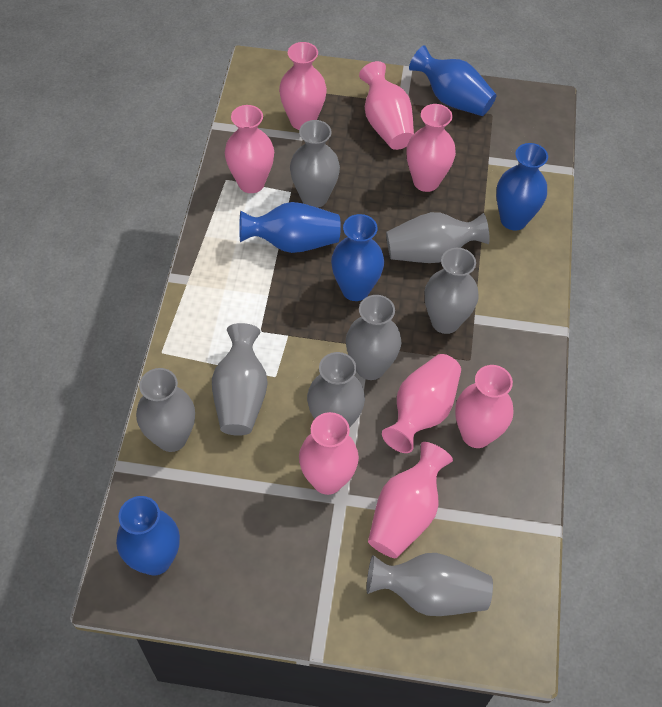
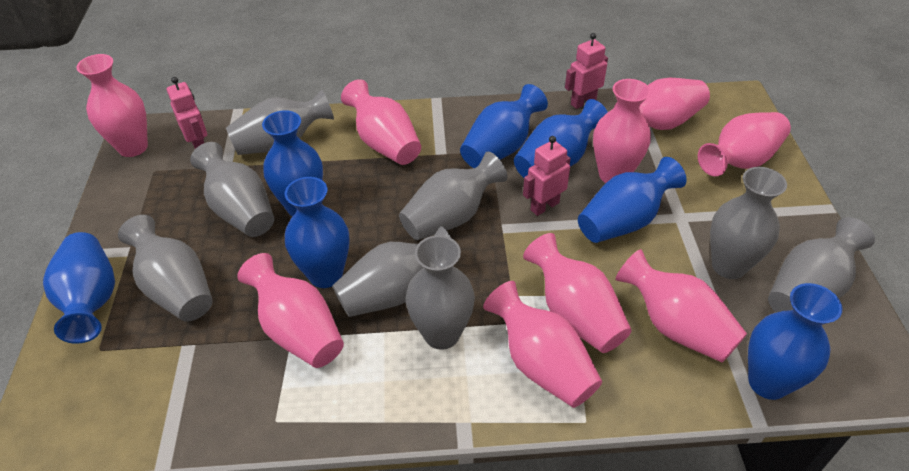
blue vase: [116,496,180,575] [239,202,341,253] [331,214,384,301] [409,45,497,116] [496,143,548,231] = 5 -> [43,232,115,344] [262,110,323,216] [285,177,349,288] [460,84,548,168] [514,99,608,178] [578,157,687,243] [748,283,843,400] = 7
pink robot: none = 0 -> [167,77,207,149] [523,136,571,216] [565,33,608,109] = 3
pink vase: [225,105,274,193] [279,42,327,130] [299,412,359,495] [359,61,414,150] [368,442,453,558] [382,354,461,453] [406,104,456,192] [455,365,514,448] = 8 -> [76,54,148,157] [237,253,344,368] [341,79,421,165] [483,281,602,408] [523,233,632,353] [593,79,651,183] [614,78,710,130] [615,249,747,362] [698,112,791,176] = 9

